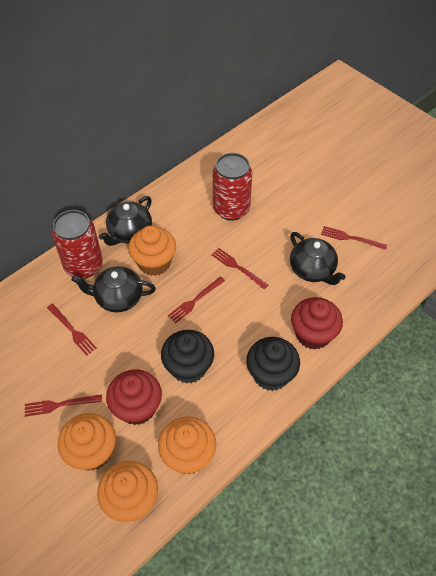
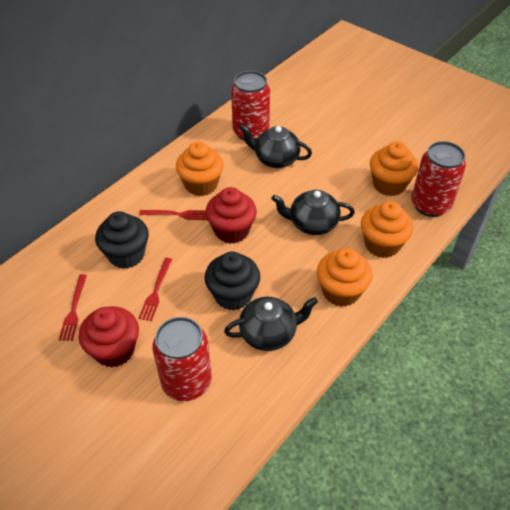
red can: [52,210,103,279] [213,153,252,221] = 2 -> [153,317,212,401] [231,71,270,141] [411,141,466,217] = 3
red fork: [25,394,102,417] [47,304,97,355] [168,277,225,323] [211,248,268,289] [321,226,387,250] = 5 -> [59,274,87,341] [139,210,207,220] [139,258,172,321] = 3

